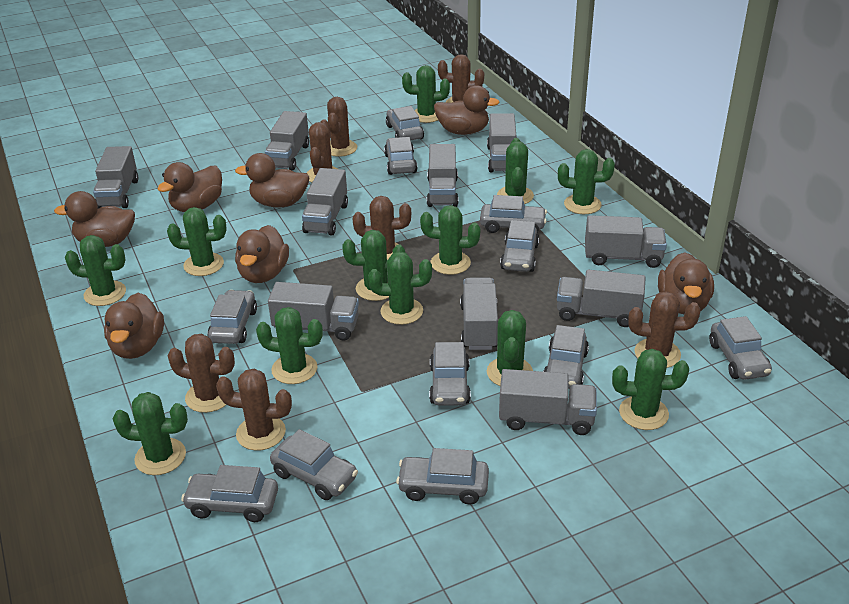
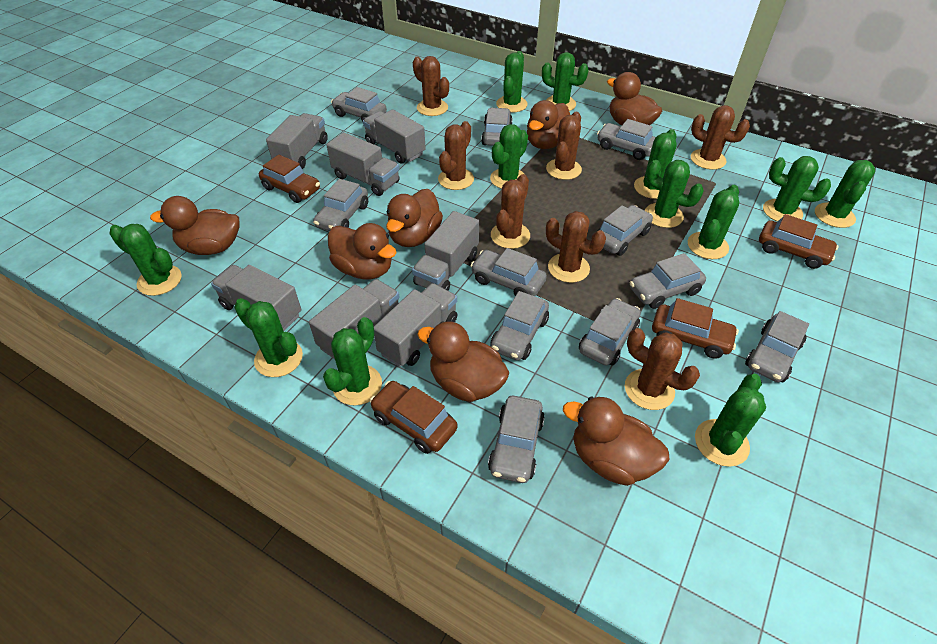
brown car: none = 0 -> [259,155,320,203] [370,381,458,454] [652,298,739,359] [759,214,839,269] = 4
grey truck: [93,146,138,208] [265,111,309,171] [268,282,359,341] [302,168,348,235] [427,144,459,207] [460,277,498,350] [487,113,517,173] [499,369,597,435] [557,270,646,327] [585,215,667,268] = 10 -> [211,265,301,331] [266,113,328,169] [309,279,400,359] [326,132,399,196] [363,109,426,163] [374,283,457,367] [412,211,479,291] = 7

